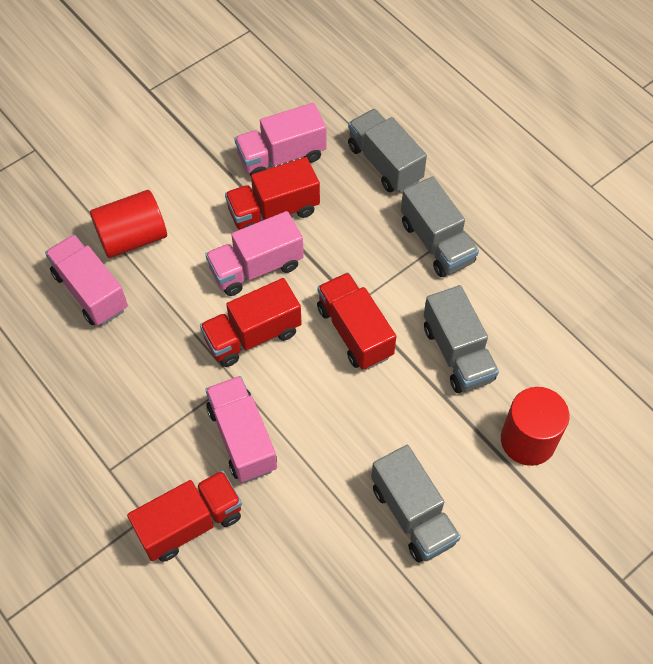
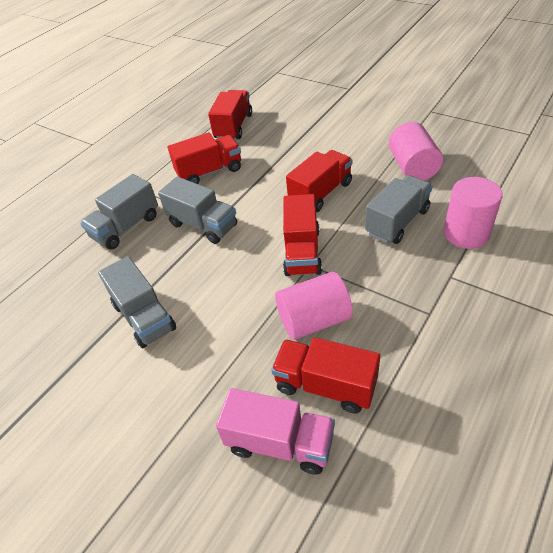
pink cylinder: none = 0 -> [275,272,353,340] [389,122,443,181] [444,177,503,249] = 3
pink truck: [45,234,128,326] [205,211,304,296] [205,376,277,483] [234,103,326,176] = 4 -> [216,388,335,474] = 1
red cylinder: [90,190,167,258] [501,387,570,466] = 2 -> none = 0
red truck: [127,470,242,562] [200,278,302,367] [225,157,320,230] [317,273,396,370] = 4 -> [168,132,241,184] [208,90,252,139] [271,337,380,413] [283,194,322,276] [286,150,352,212] = 5

